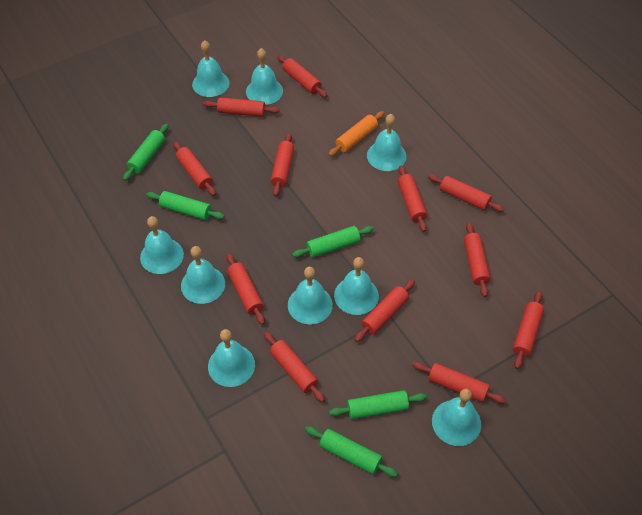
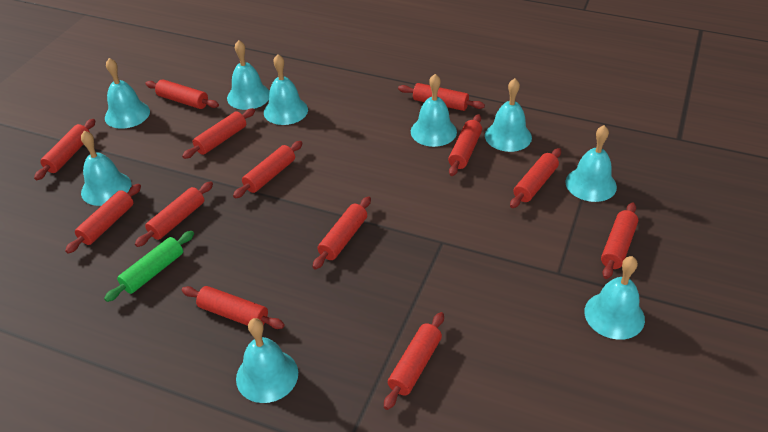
green rolling pin: [123,124,168,181] [146,191,225,220] [292,226,374,258] [305,426,398,477] [329,390,427,419] = 5 -> [104,231,194,302] = 1
orange rolling pin: [328,111,384,156] = 1 -> none = 0
red rolling pin: [173,142,216,196] [203,97,280,117] [226,253,265,325] [264,332,325,402] [271,133,294,196] [277,55,328,98] [354,280,415,342] [398,166,427,232] [413,362,506,404] [428,174,505,212] [464,222,490,297] [513,291,544,369] = 12 -> [34,119,96,180] [65,184,141,254] [135,181,213,247] [145,79,219,109] [182,108,255,159] [182,286,285,329] [233,141,303,198] [313,196,371,269] [384,312,444,410] [398,83,485,111] [448,114,482,176] [510,148,561,208] [601,202,638,279] = 13

